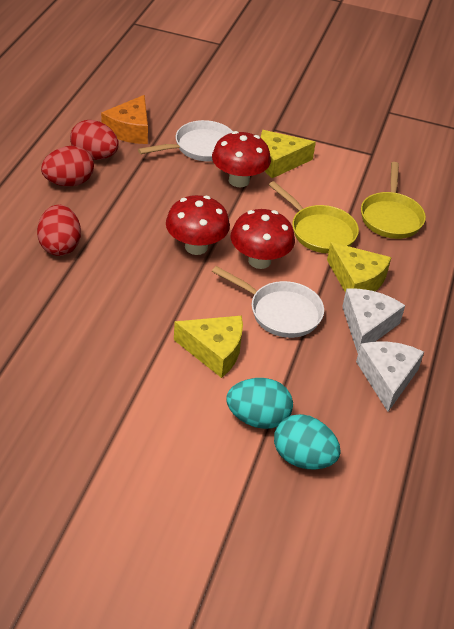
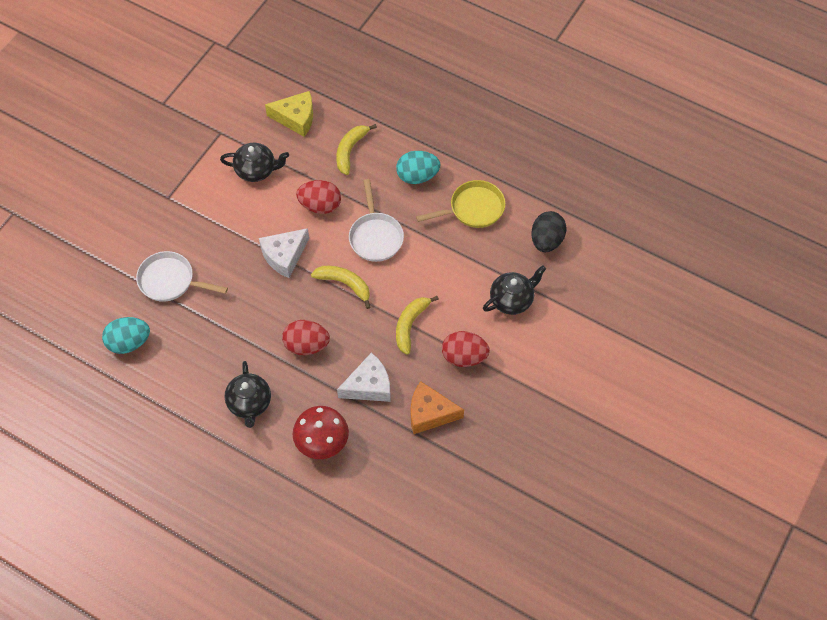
black egg: none = 0 -> [531,211,566,252] = 1
black teapot: none = 0 -> [220,143,289,182] [225,361,271,428] [483,265,546,315] = 3
red mushroom: [166,195,230,255] [212,131,271,187] [231,209,295,269] = 3 -> [292,406,349,459] = 1
yellow banana: none = 0 -> [311,266,371,309] [336,124,377,175] [396,296,439,355] = 3
yellow cheese: [174,316,243,378] [261,130,316,178] [327,242,391,292] = 3 -> [265,91,313,137] = 1
yellow pan: [269,181,359,254] [361,162,426,239] = 2 -> [416,180,505,228] = 1

